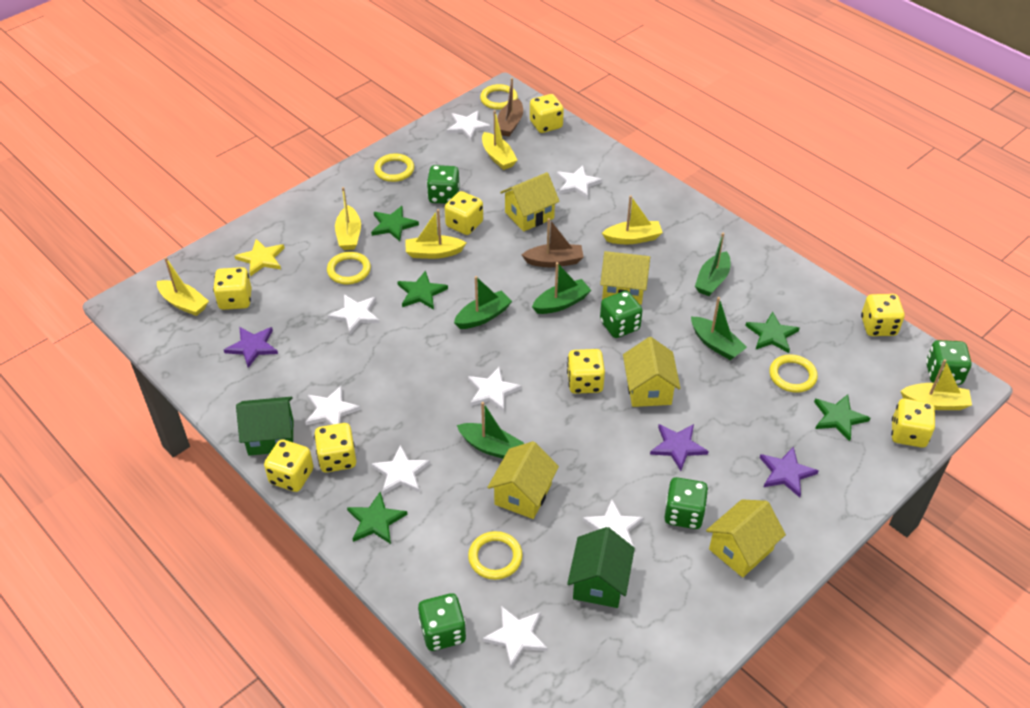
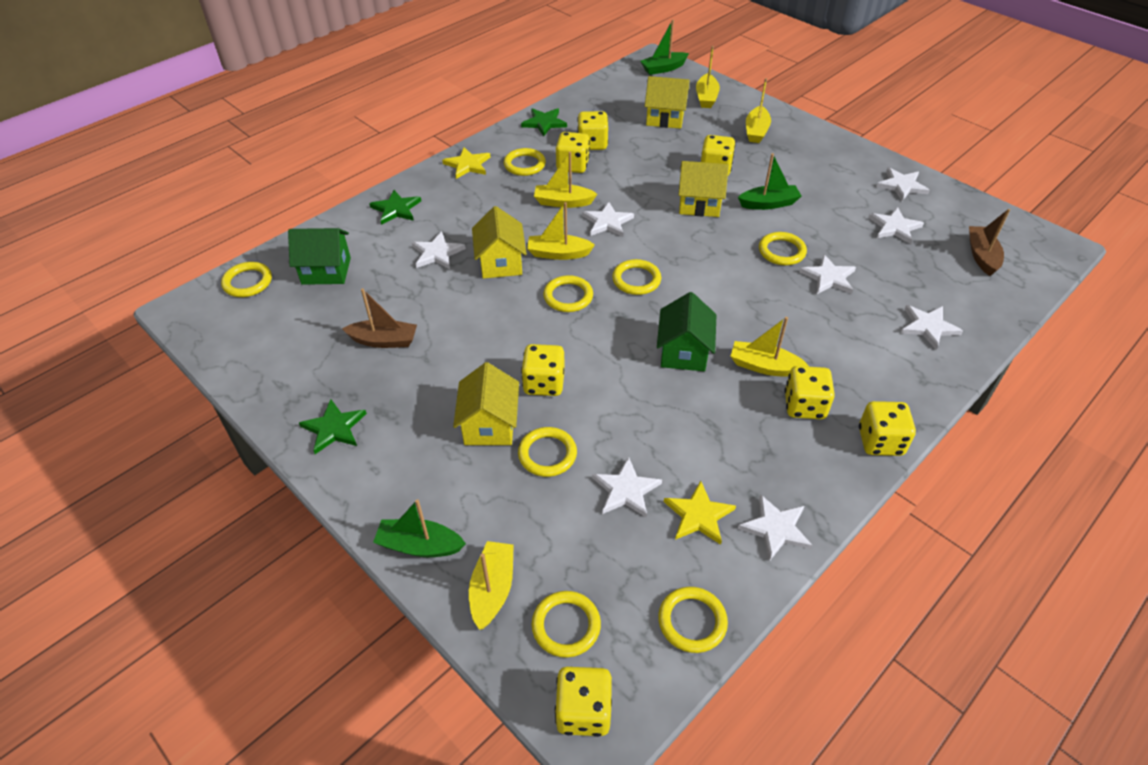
green boat: [454,276,512,329] [457,402,524,459] [532,262,591,314] [691,297,747,360] [695,233,730,296] = 5 -> [373,499,466,557] [640,20,689,75] [738,153,801,210] = 3
green dice: [418,593,466,651] [427,165,460,204] [600,291,643,338] [664,477,708,529] [926,340,971,385] = 5 -> none = 0
green star: [347,492,407,544] [371,206,419,241] [397,271,448,309] [745,312,799,353] [814,394,870,441] = 5 -> [299,399,367,454] [369,190,421,225] [521,108,567,136] = 3
purple star: [224,327,278,368] [650,424,709,471] [760,446,818,498] = 3 -> none = 0
yellow dice: [213,267,252,310] [264,439,314,492] [314,423,356,473] [445,191,483,235] [530,94,564,133] [567,349,605,394] [861,294,905,336] [891,399,935,448] = 8 -> [521,344,565,396] [555,667,612,737] [556,132,590,173] [577,111,608,150] [701,135,735,176] [785,366,835,419] [859,401,916,456] = 7
yellow house: [487,441,559,519] [500,172,560,232] [600,251,650,305] [623,337,681,407] [706,499,786,577] = 5 -> [453,362,519,445] [472,206,527,279] [645,76,690,129] [679,161,729,217] = 4
yellow ring: [327,252,371,284] [374,154,414,182] [468,531,523,580] [480,84,518,110] [769,354,818,393] = 5 -> [221,262,272,297] [504,148,546,176] [518,427,577,477] [532,591,601,658] [543,275,593,312] [612,259,661,295] [658,587,728,653] [759,232,807,265] = 8
yellow star: [235,239,284,276] = 1 -> [442,147,490,179] [664,481,736,545] = 2

